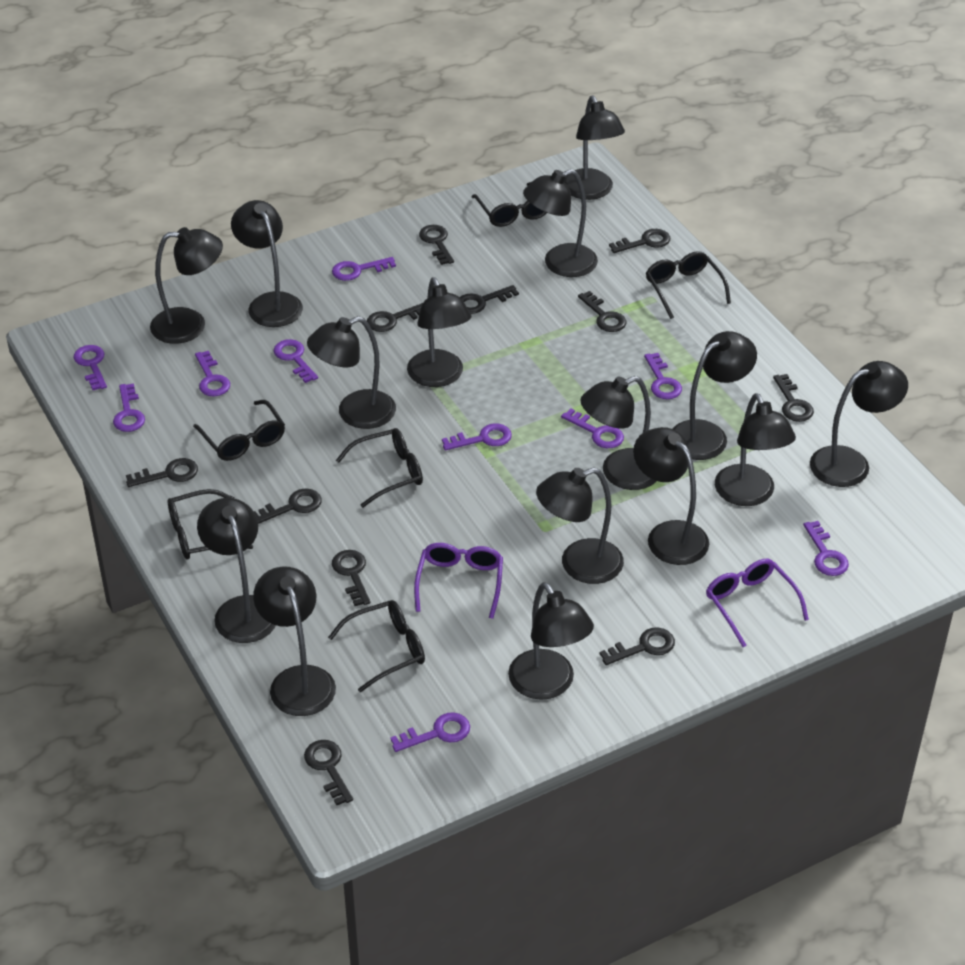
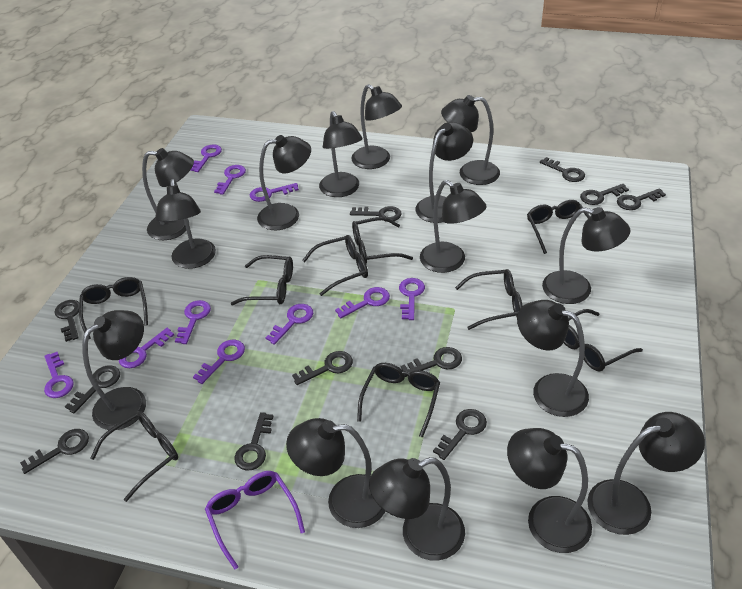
black glasses: [168,489,253,560] [193,400,285,461] [328,600,425,692] [336,428,423,508] [472,182,547,227] [646,251,731,319] = 6 -> [79,277,148,340] [91,411,178,502] [231,255,293,305] [302,235,368,296] [352,217,413,264] [357,363,440,437] [455,269,523,330] [527,200,590,254] [564,309,643,371] = 9
purple glasses: [414,543,503,619] [706,559,809,647] = 2 -> [205,471,305,569] = 1

